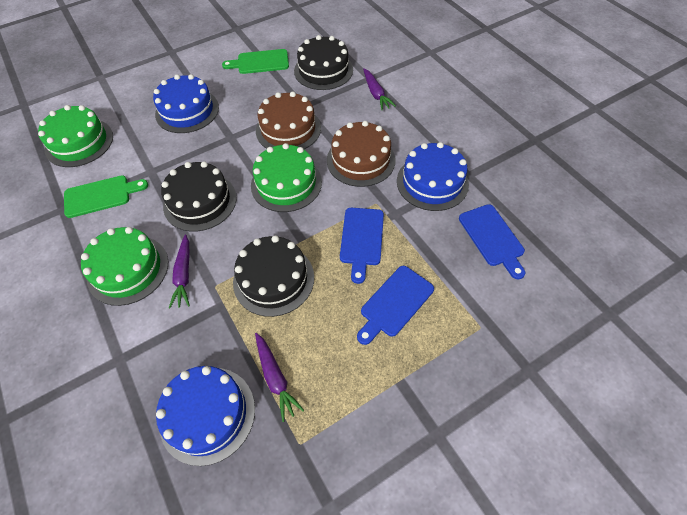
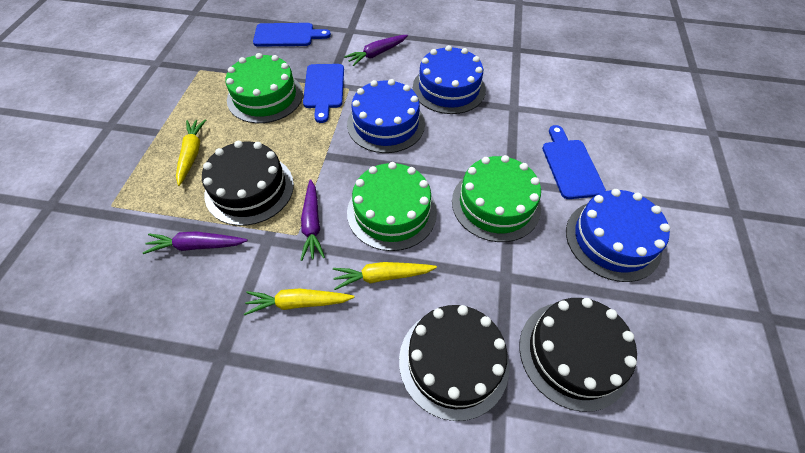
brown cake: [256,92,321,149] [327,121,396,187] = 2 -> none = 0
green cutting board: [64,175,148,218] [222,49,289,74] = 2 -> none = 0
yellow carrot: none = 0 -> [176,119,206,186] [244,289,354,315] [333,262,437,290] = 3

